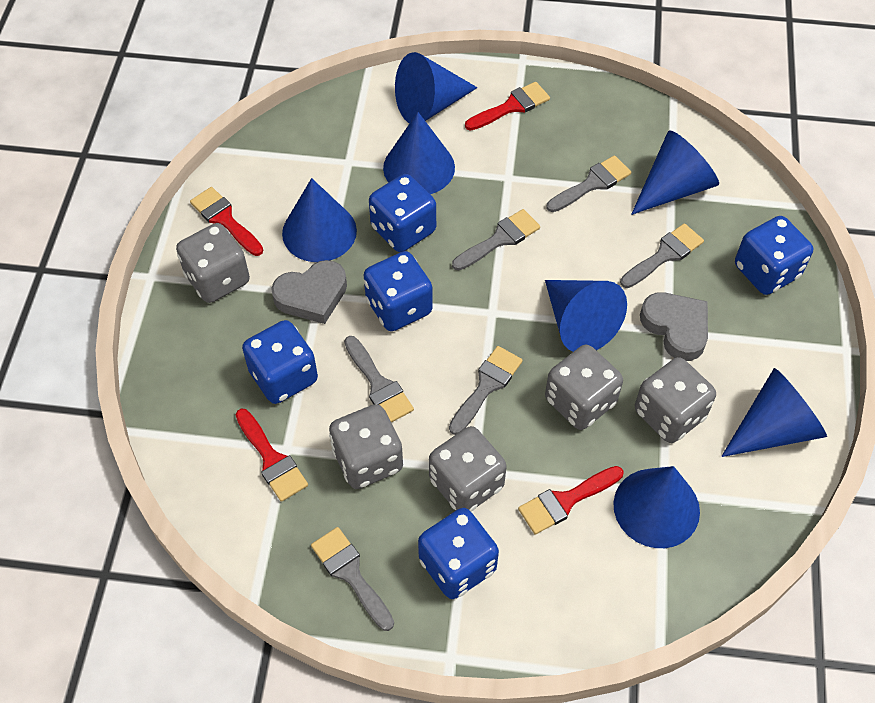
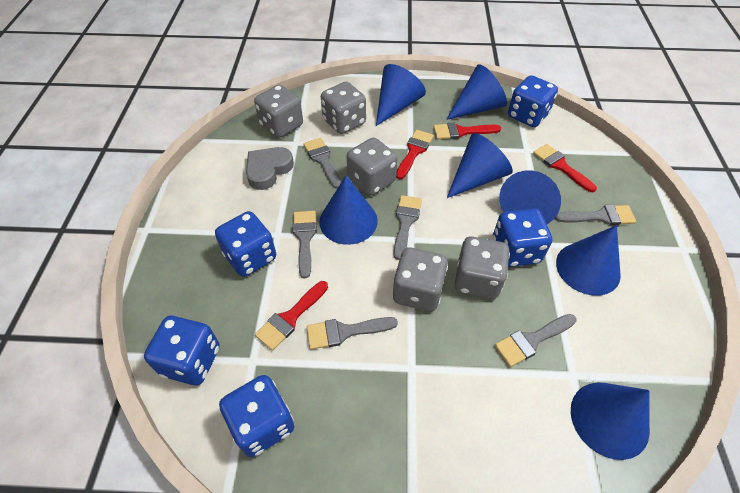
grey heart: [271,260,347,324] [640,292,708,361] = 2 -> [246,147,294,190] = 1

